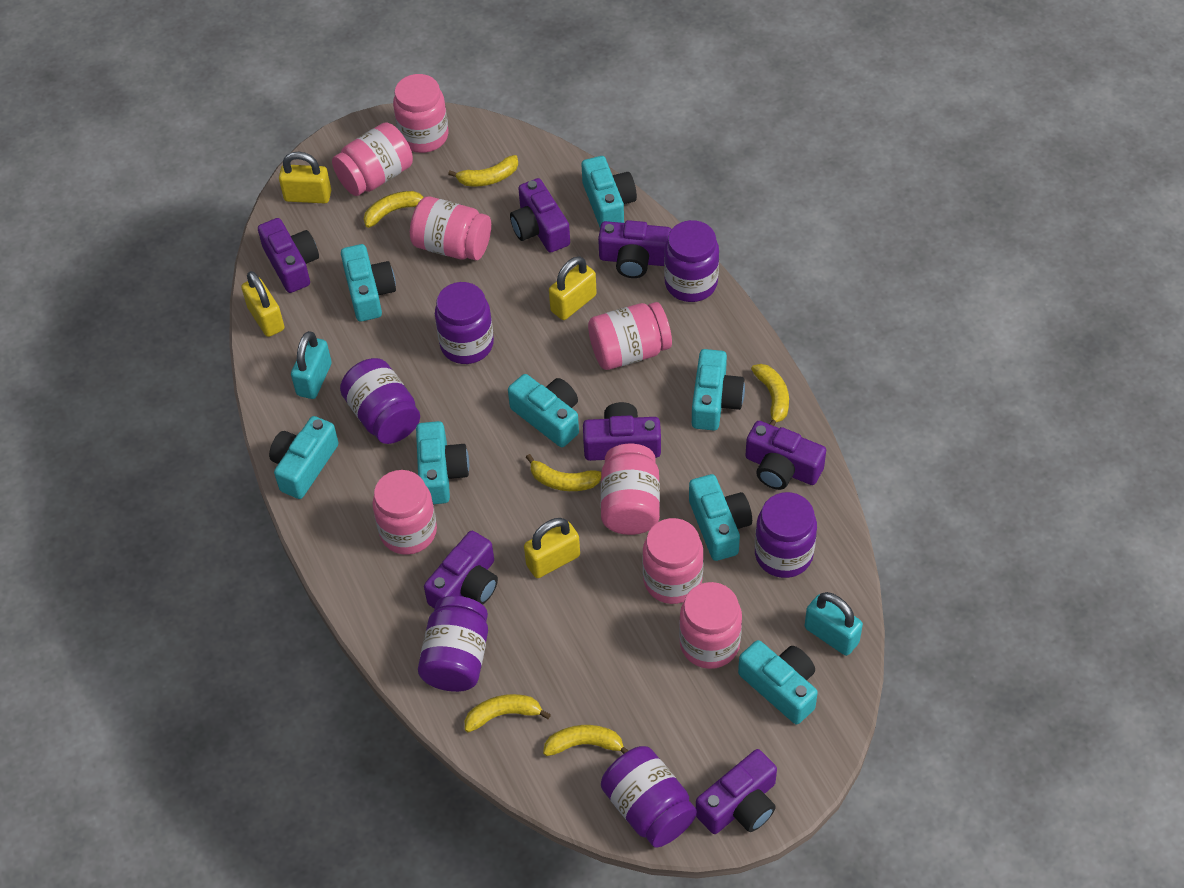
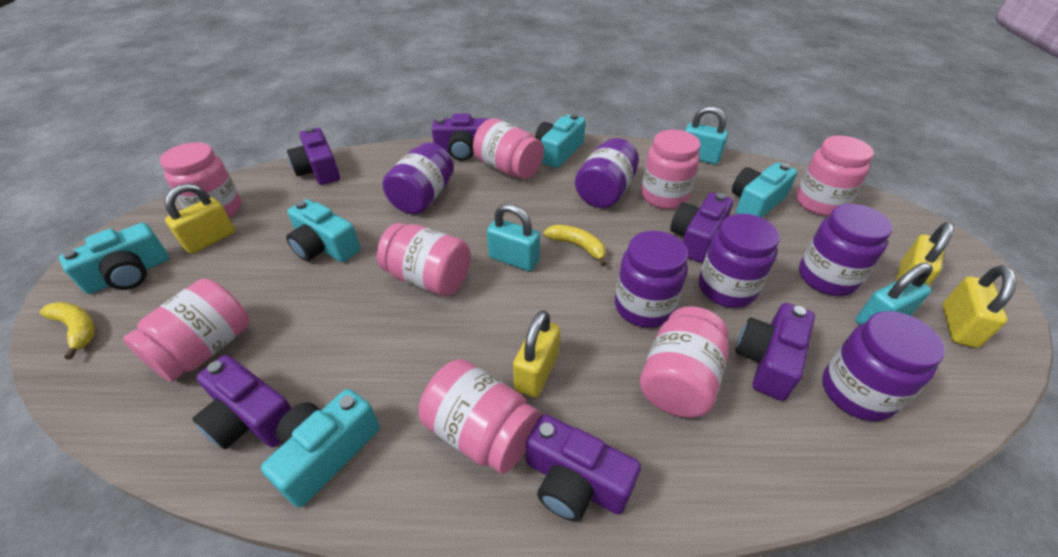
purple camera: [258,218,319,293] [424,531,498,609] [510,178,570,253] [583,402,661,461] [598,220,672,278] [696,749,777,834] [745,421,826,490] = 7 -> [192,355,291,449] [287,127,340,185] [432,114,489,161] [526,414,641,522] [670,192,733,263] [736,303,815,401] = 6
turquoise camera: [269,416,339,499] [341,244,396,322] [416,421,469,504] [508,374,579,447] [582,156,637,227] [689,474,752,561] [692,349,745,431] [738,640,818,724] = 8 -> [59,223,169,294] [261,389,380,507] [286,199,360,262] [535,113,586,168] [732,162,797,218] = 5
turquoise padlock: [291,331,332,399] [805,592,863,656] = 2 -> [487,204,540,271] [685,106,728,164] [856,263,933,325] = 3
yellow banana: [364,191,424,228] [448,155,518,186] [465,694,551,733] [526,454,601,491] [543,725,629,756] [751,364,789,426] = 6 -> [40,302,95,360] [544,225,606,266] = 2

